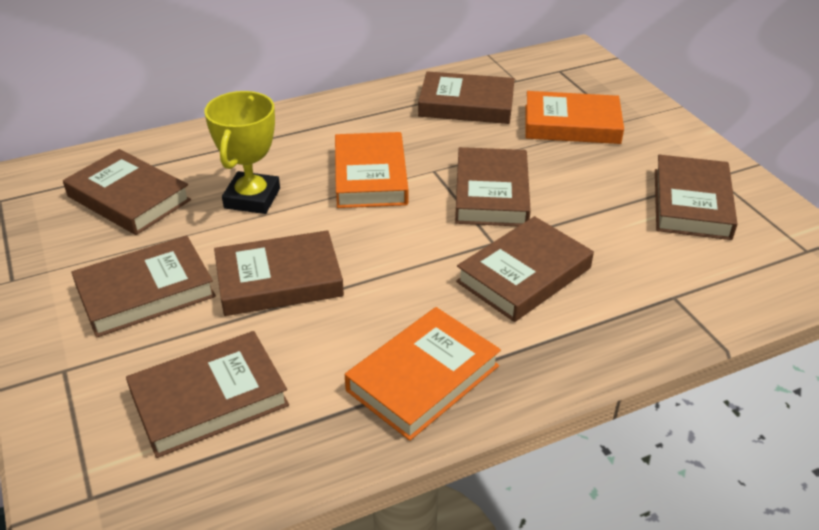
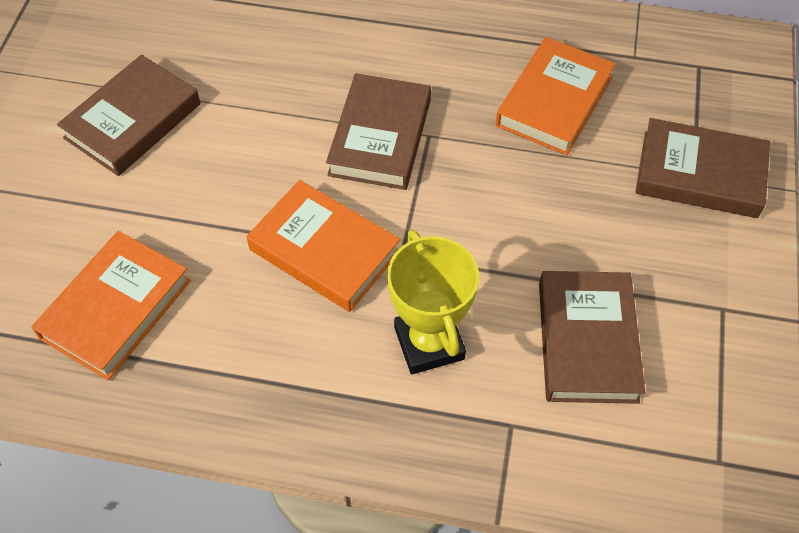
brown book: [63,149,191,235] [71,235,216,338] [126,331,289,458] [214,230,344,316] [418,71,515,124] [455,147,531,226] [456,216,594,322] [655,155,738,240] = 8 -> [57,55,201,176] [326,73,431,190] [539,271,645,404] [635,118,770,218] = 4

